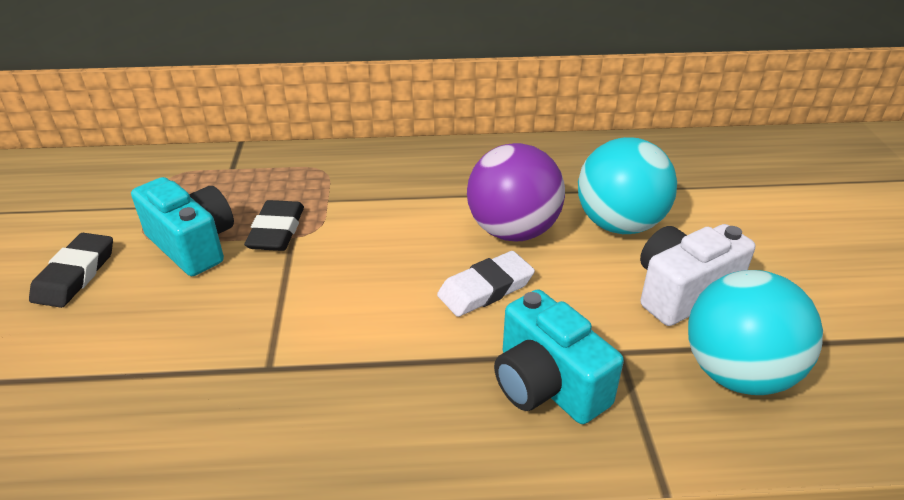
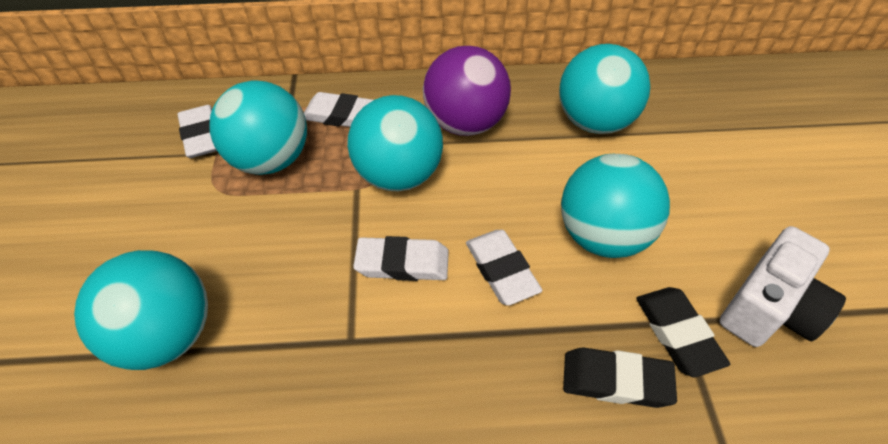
turquoise ball: [578,137,677,234] [688,270,823,395] = 2 -> [74,250,208,370] [209,81,307,175] [347,95,443,191] [559,44,650,134] [561,154,670,258] = 5
turquoise camera: [131,177,234,276] [494,289,624,424] = 2 -> none = 0
white eraser: [437,251,535,317] = 1 -> [177,105,217,158] [304,92,373,127] [353,236,449,281] [466,230,543,306] = 4

